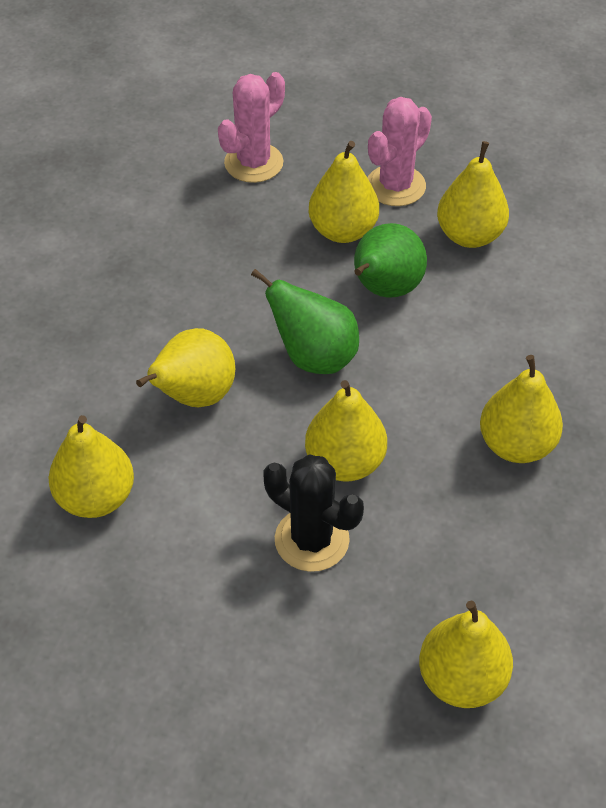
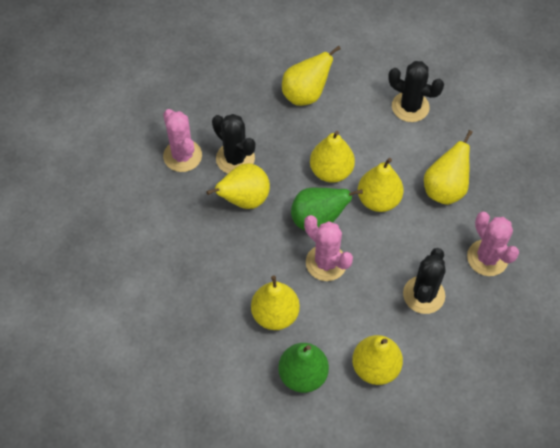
black cactus: [263,455,364,572] = 1 -> [212,114,256,173] [388,61,444,122] [403,248,446,314] = 3
pink cactus: [218,72,285,183] [368,97,432,206] = 2 -> [163,109,202,172] [304,215,353,281] [467,212,519,276] = 3

